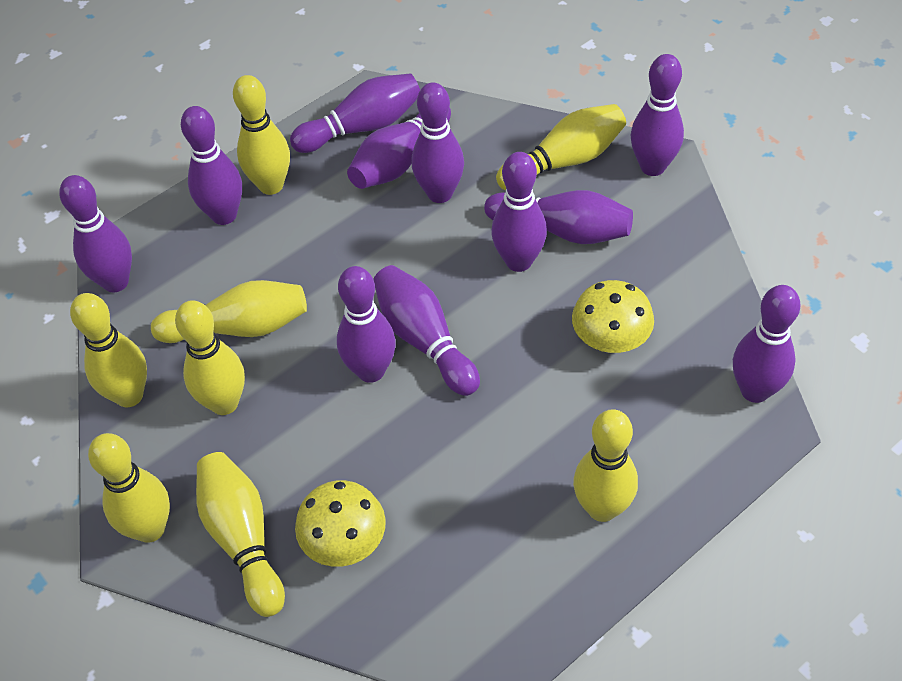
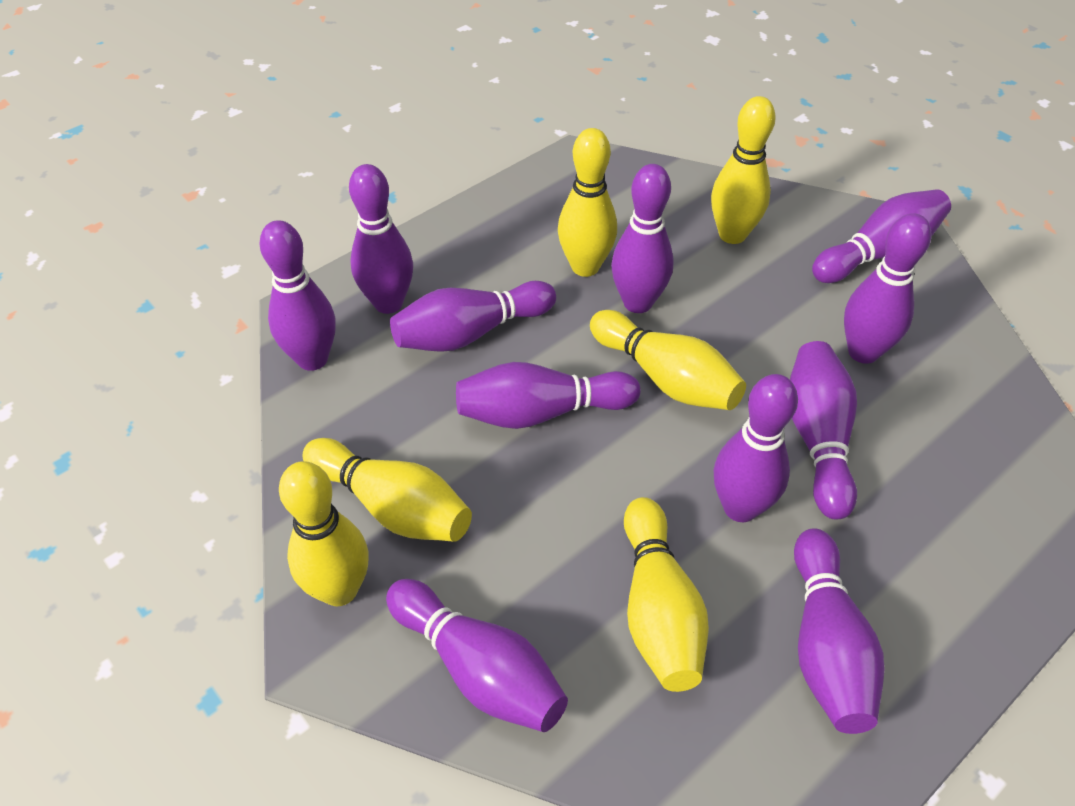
yellow bowling pin: [70,293,147,407] [88,433,170,543] [151,280,307,343] [175,300,245,415] [196,452,285,617] [233,75,290,195] [496,104,626,190] [573,409,638,522] = 8 -> [279,461,368,606] [303,438,472,542] [558,128,617,277] [590,310,746,410] [624,497,709,692] [711,96,776,244] = 6
yellow mushroom: [295,480,386,567] [572,280,654,353] = 2 -> none = 0

